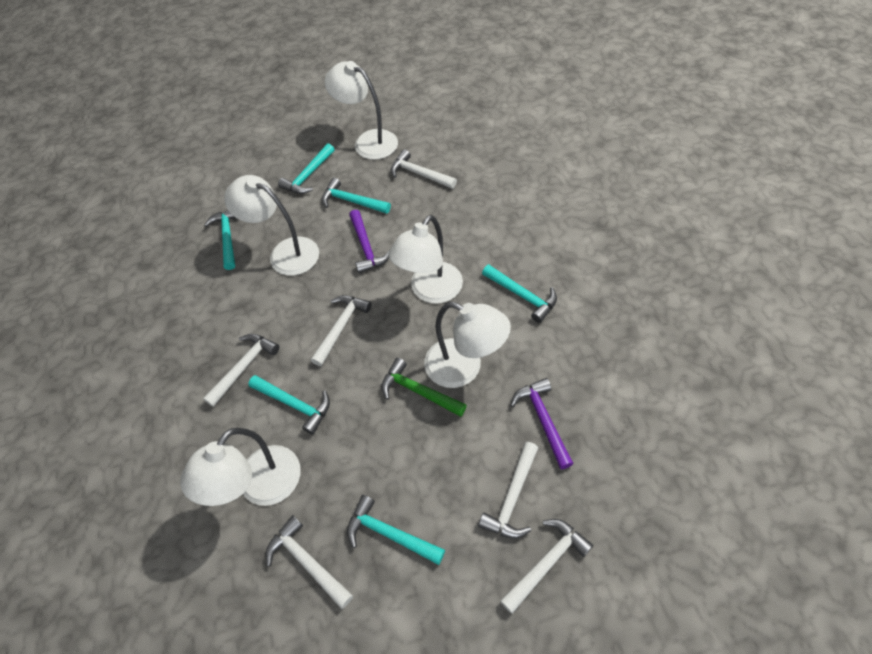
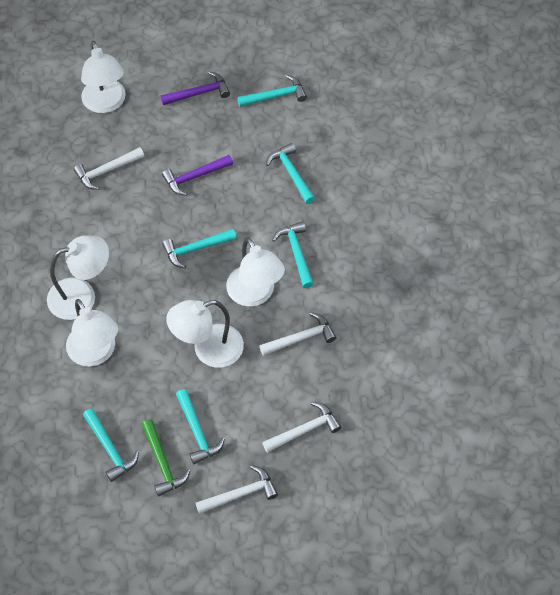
white hammer: [203,334,279,407] [266,515,353,609] [311,295,372,366] [390,149,457,189] [478,442,538,539] [500,519,593,614] = 6 -> [74,147,144,190] [195,465,278,514] [259,312,336,356] [262,402,341,453] = 4

